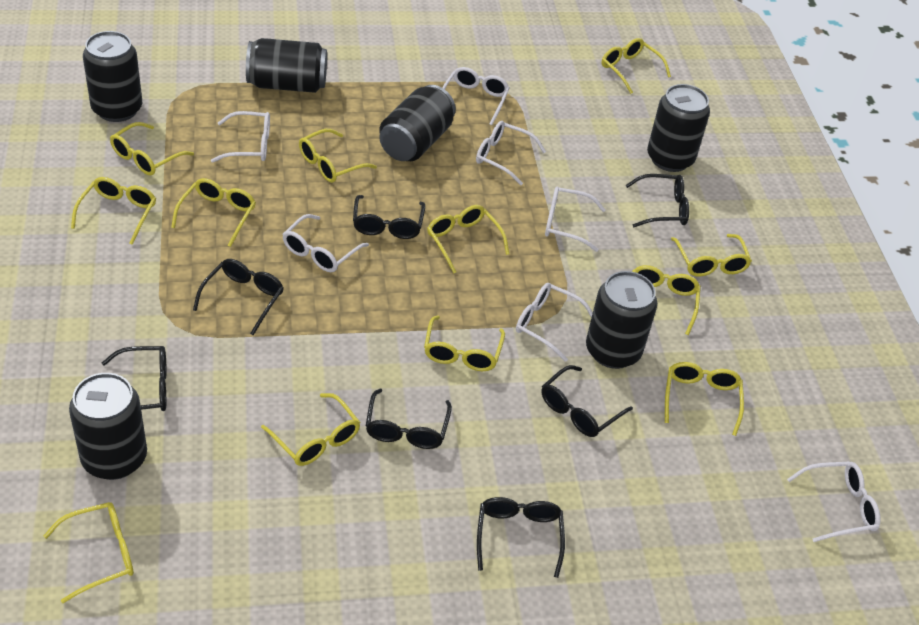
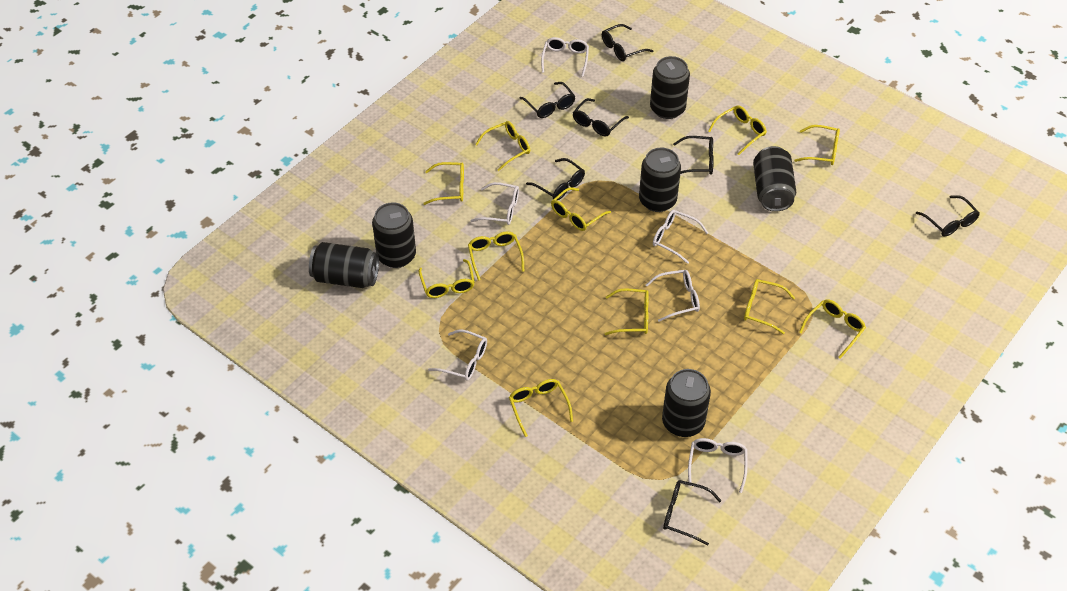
white glasses: [211,111,270,163] [283,214,369,272] [442,67,509,125] [476,121,546,185] [516,283,593,362] [545,186,606,252] [787,462,881,542] = 7 -> [428,330,487,381] [470,182,519,225] [541,37,589,77] [646,270,700,322] [653,210,708,264] [688,438,748,493] = 6
yellow glasses: [43,502,134,603] [71,177,156,245] [110,122,194,176] [171,178,256,247] [261,393,360,466] [299,129,377,183] [424,315,505,371] [427,205,509,273] [601,38,671,94] [632,265,701,335] [665,362,744,436] [671,234,752,277] = 12 -> [418,259,475,298] [423,162,464,205] [468,231,524,281] [475,121,530,171] [509,379,573,437] [551,187,611,231] [604,288,649,335] [708,105,767,155] [744,279,795,334] [794,125,840,165] [799,299,866,359] = 11

